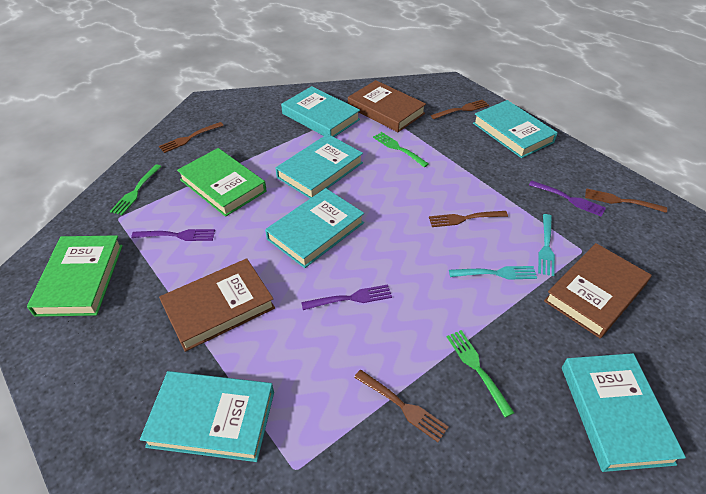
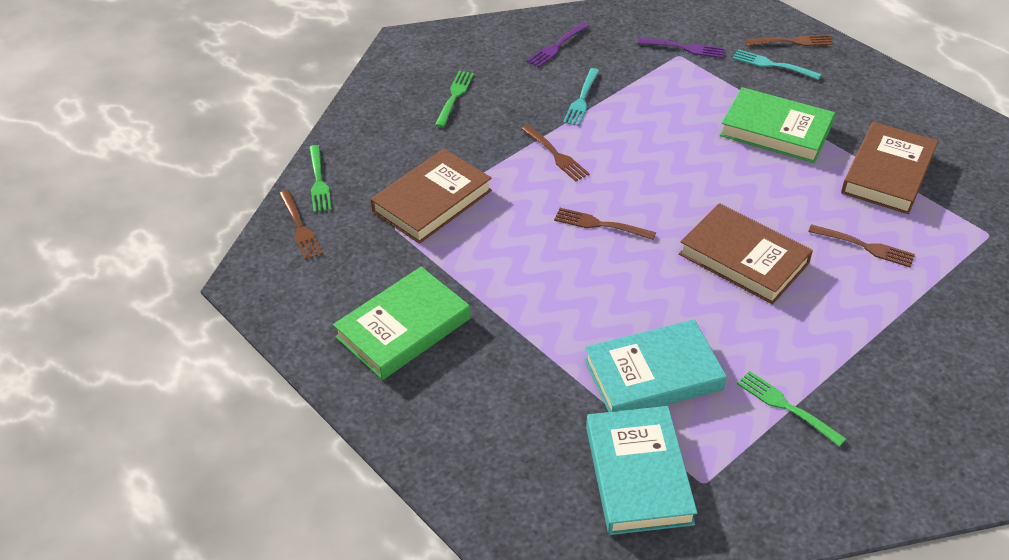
purple fork: [131,229,215,241] [301,285,392,310] [529,181,606,217] = 3 -> [527,22,589,67] [637,38,725,58] = 2
turquoise book: [140,371,274,462] [265,188,364,268] [276,134,363,198] [281,86,360,137] [473,100,558,158] [562,353,686,472] = 6 -> [584,319,727,412] [586,406,697,535] = 2

